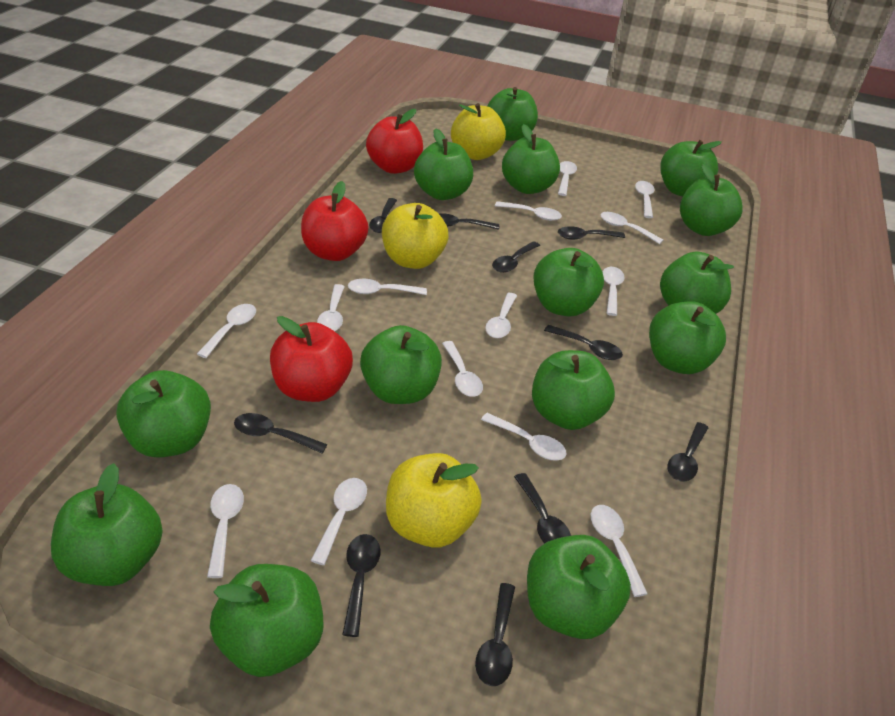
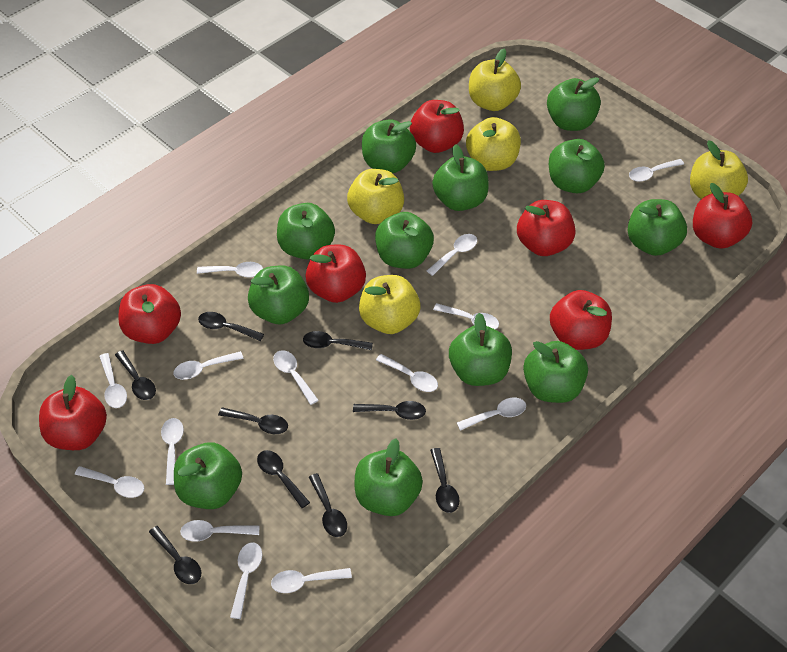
black spoon: [234,413,328,454] [342,534,380,637] [369,198,397,233] [439,213,499,230] [475,583,515,686] [492,241,540,273] [514,473,571,543] [544,325,623,360] [558,226,625,240] [667,422,709,481] = 10 -> [115,350,156,400] [149,526,201,584] [198,312,264,341] [218,407,288,434] [257,450,310,508] [303,331,373,350] [309,473,347,537] [353,401,426,420] [430,448,459,513] = 9
green apple: [51,463,163,586] [116,370,211,458] [210,564,323,677] [360,325,442,404] [414,128,473,200] [487,87,538,141] [502,124,560,194] [527,535,631,639] [532,350,615,430] [533,248,604,317] [649,301,726,374] [660,140,722,196] [660,251,734,314] [680,164,743,236] = 14 -> [174,443,242,509] [248,265,309,324] [277,203,335,260] [355,438,423,516] [362,119,416,173] [375,212,434,269] [432,144,489,211] [449,313,512,386] [523,341,588,403] [547,77,601,131] [549,139,605,193] [627,199,687,256] = 12
red apple: [270,316,353,402] [301,181,369,261] [366,109,423,174] = 3 -> [39,375,107,450] [118,284,181,344] [306,244,366,303] [410,100,464,153] [517,200,575,256] [550,290,612,350] [693,183,752,249] = 7
yellow apple: [382,203,448,269] [386,453,482,548] [451,103,506,160] = 3 -> [347,169,404,224] [359,275,420,334] [466,117,521,171] [469,49,521,111] [690,140,748,199] = 5

